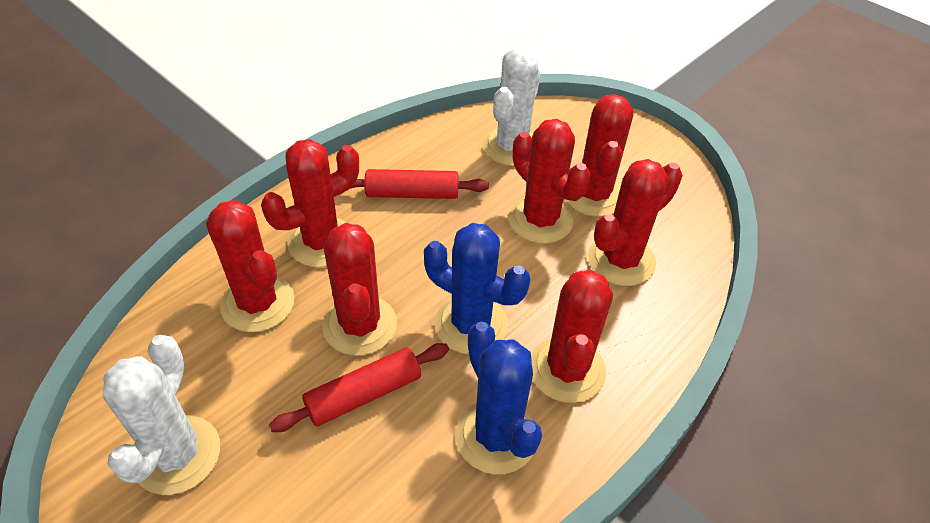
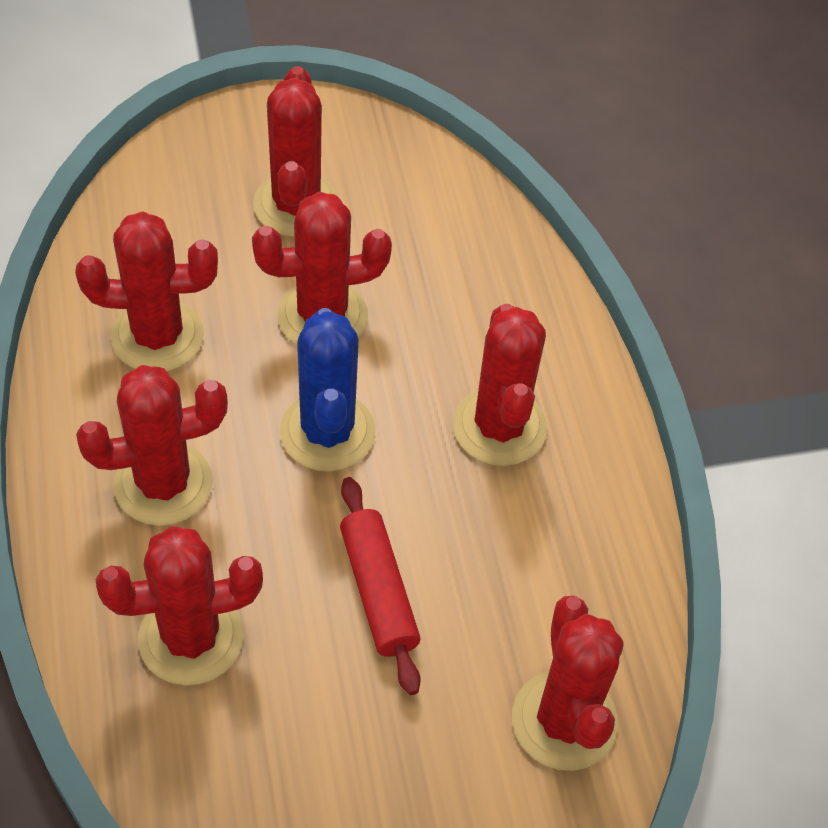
blue cactus: [424,223,530,354] [456,322,542,474] = 2 -> [280,308,376,472] = 1
red rolling pin: [269,343,449,432] [350,169,489,199] = 2 -> [340,477,421,695] = 1
white cactus: [103,335,220,495] [482,47,541,166] = 2 -> none = 0

